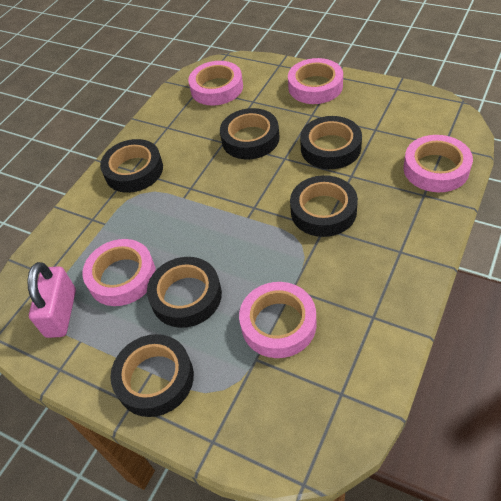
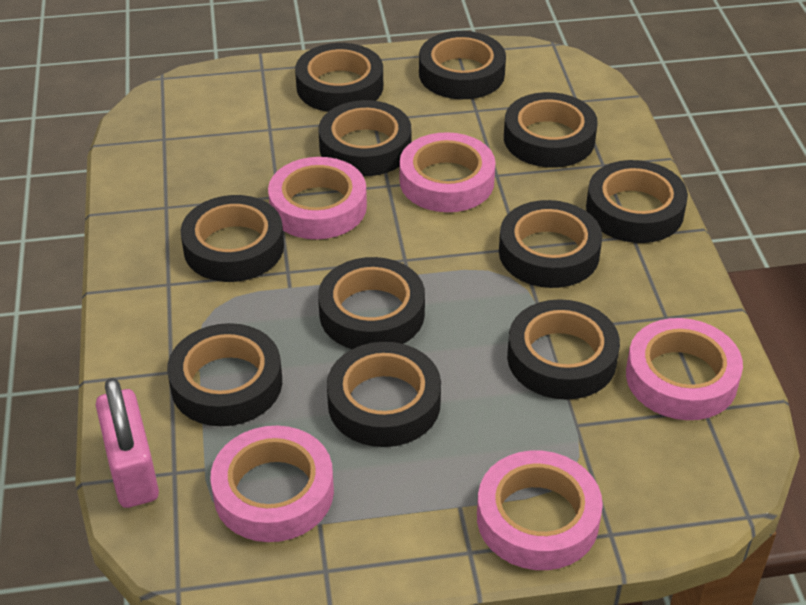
black tape: [100,139,163,193] [110,334,194,417] [147,257,222,328] [220,108,280,159] [290,175,358,237] [300,116,362,169] = 6 -> [167,323,282,426] [181,195,284,282] [295,43,383,112] [318,257,425,349] [319,100,411,176] [327,342,441,447] [419,31,506,99] [499,200,602,288] [504,92,598,168] [507,299,620,400] [586,160,688,243] = 11

